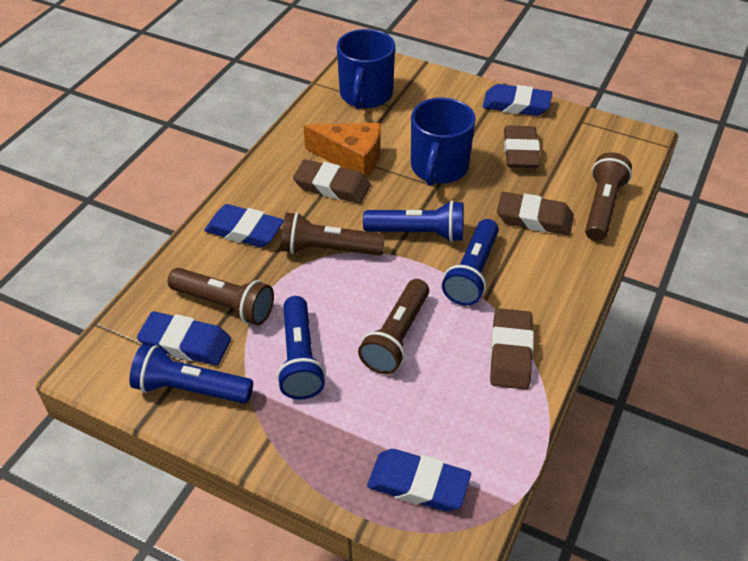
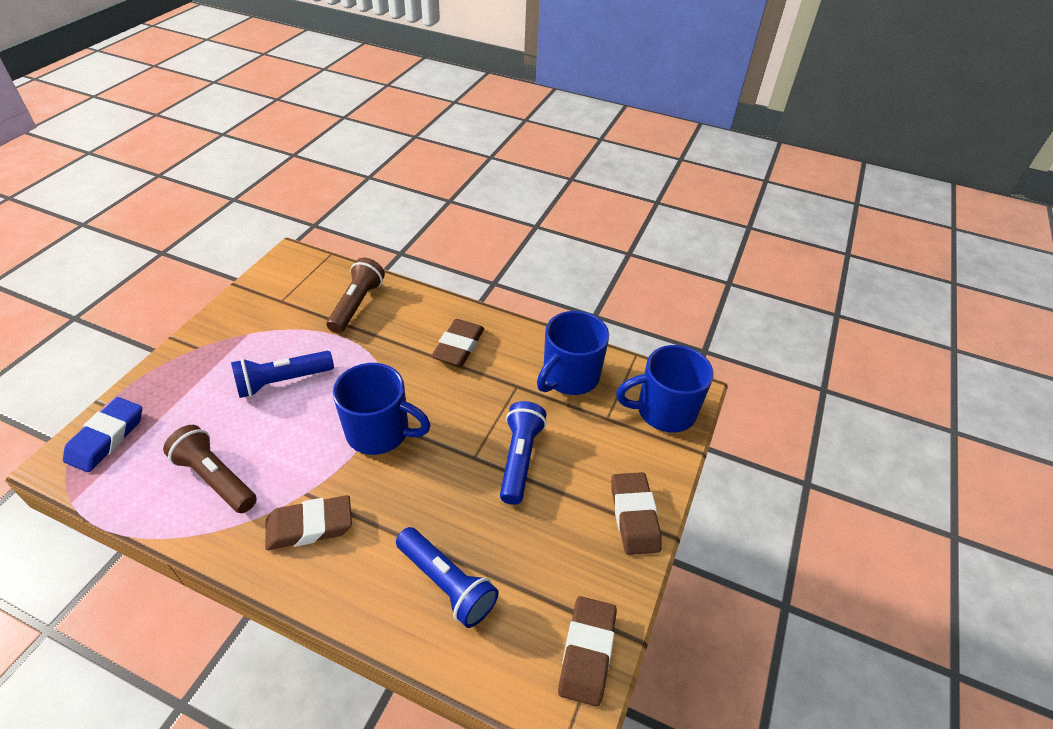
blue eraser: [137,311,231,365] [204,204,284,248] [367,449,471,512] [482,84,552,116] = 4 -> [63,397,142,472] = 1
blue flashlight: [130,344,253,404] [277,296,326,399] [363,201,464,242] [442,219,499,306] = 4 -> [231,351,334,398] [396,527,499,628] [500,401,547,505] = 3
blue mug: [337,29,395,109] [411,97,476,186] = 2 -> [333,363,430,455] [537,311,609,395] [616,345,714,433] = 3
brown flashlight: [168,268,274,325] [281,212,385,256] [358,279,429,374] [585,152,632,241] = 4 -> [163,425,257,513] [326,258,385,334] = 2
orange cheese: [303,123,381,178] = 1 -> none = 0

